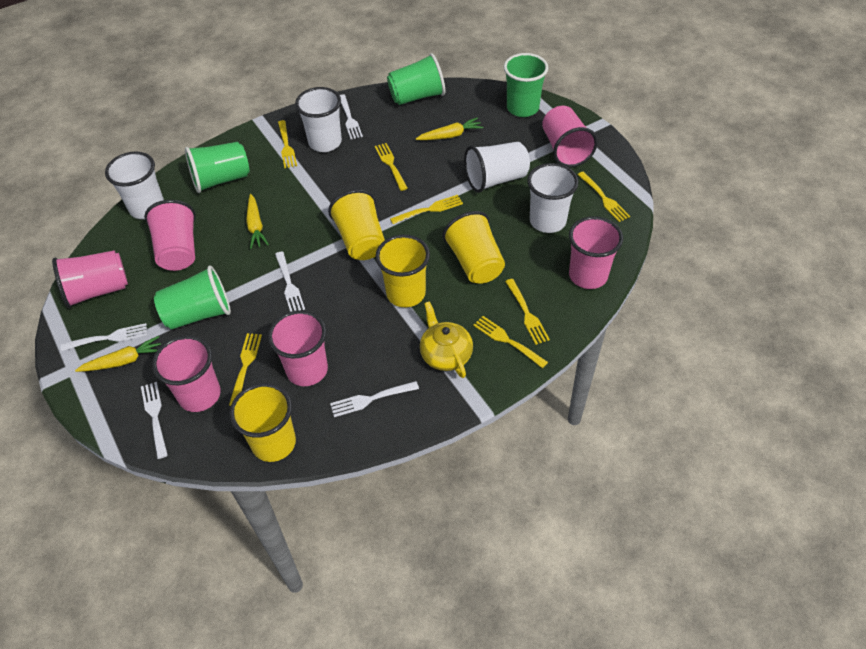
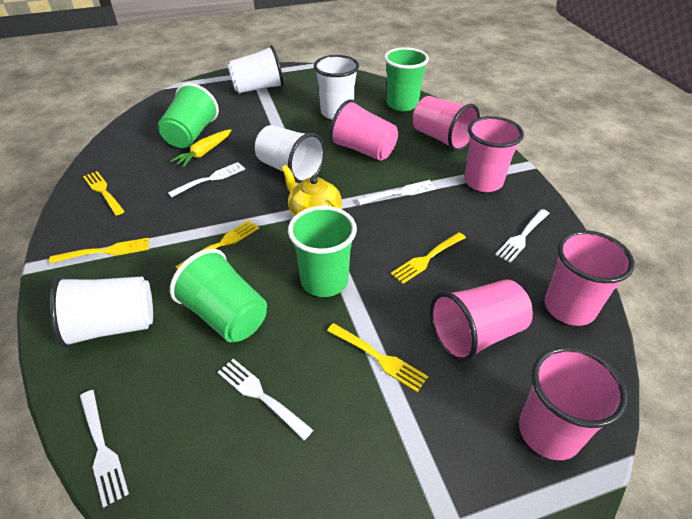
yellow carrot: [75,336,161,372] [246,194,269,249] [416,118,483,140] = 3 -> [170,129,231,168] = 1
yellow cup: [229,383,296,462] [328,189,385,260] [375,235,430,307] [442,211,505,284] = 4 -> none = 0
yellow fork: [229,333,262,406] [278,120,297,168] [375,143,408,191] [390,195,463,224] [473,316,548,368] [505,279,550,345] [577,172,630,222] = 7 -> [49,238,149,264] [83,171,125,216] [176,220,259,269] [327,323,428,392] [391,232,466,284] = 5

